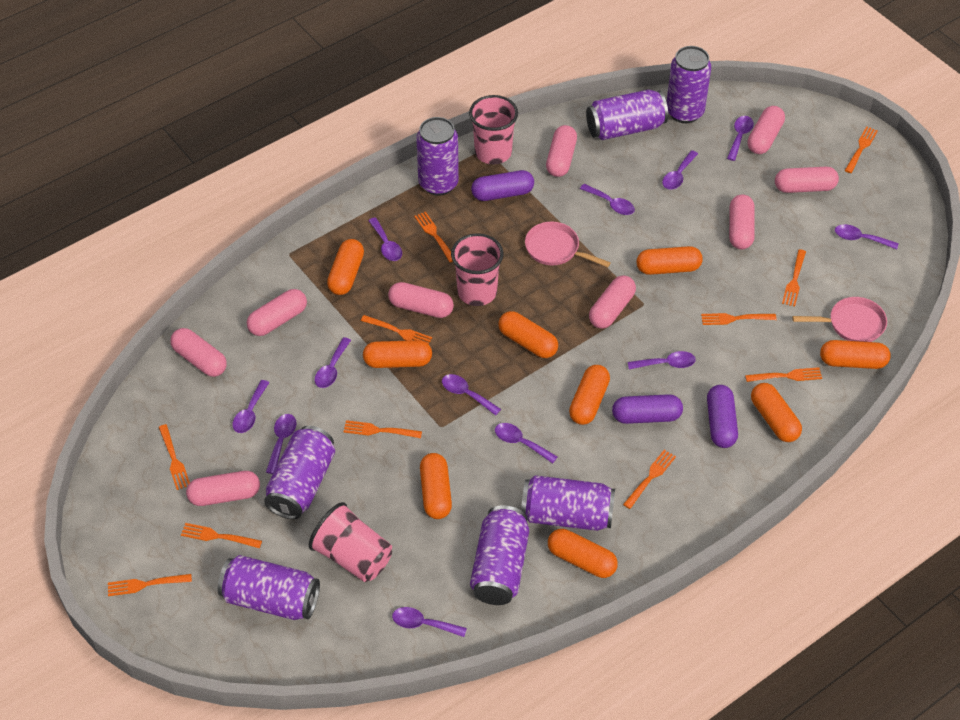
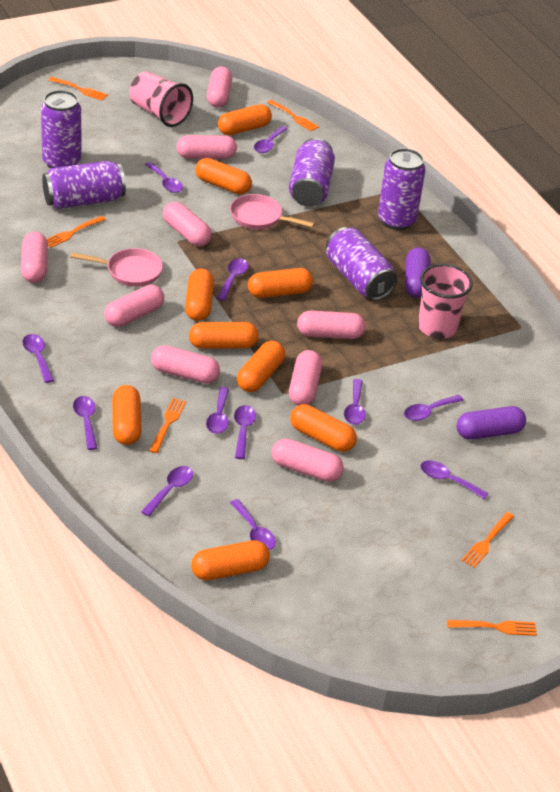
orange fork: [108,574,192,596] [159,424,190,490] [181,523,262,548] [343,420,422,438] [361,315,432,344] [414,212,453,262] [623,450,676,509] [701,313,776,325] [745,367,822,382] [782,249,806,307] [845,126,878,173] = 11 -> [47,216,106,248] [48,77,108,101] [149,398,186,453] [267,100,319,131] [447,620,537,636] [461,512,514,568] = 6
pink cup: [309,502,392,582] [451,233,504,306] [469,95,518,164] = 3 -> [129,72,193,127] [418,264,473,339] = 2
purple can: [218,555,320,620] [264,426,335,519] [416,117,459,196] [470,505,529,605] [521,475,615,531] [586,89,668,140] [667,46,711,123] = 7 -> [41,90,82,168] [42,161,126,209] [289,138,335,207] [326,227,397,301] [378,148,426,230] = 5
purple capsule: [471,170,534,201] [612,394,683,424] [707,385,738,448] = 3 -> [405,247,431,298] [457,406,526,440] = 2

